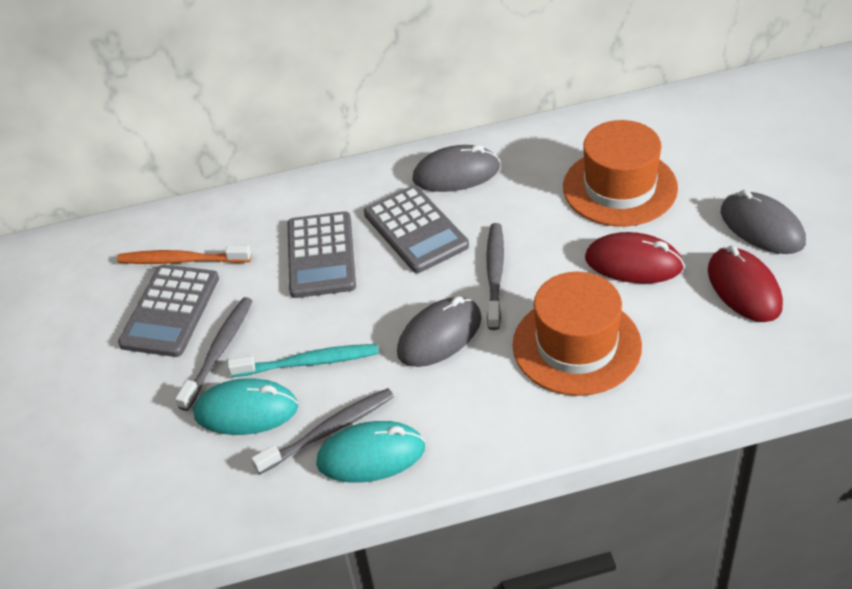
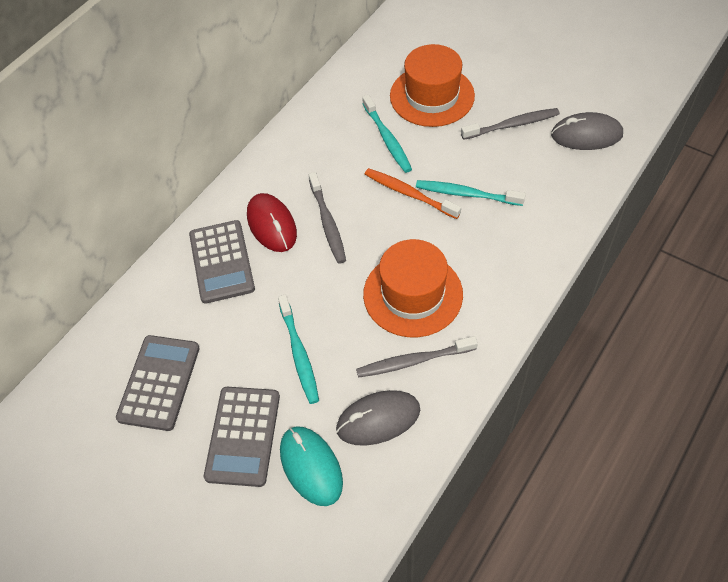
grey mouse: [397,296,482,367] [412,145,500,192] [721,190,806,254] = 3 -> [336,390,420,446] [551,112,623,150] = 2
red mouse: [585,232,684,283] [708,246,783,322] = 2 -> [247,193,297,252] = 1
turquoise mouse: [194,378,298,435] [316,421,425,483] = 2 -> [280,426,343,506] = 1
turquoise toothbrush: [228,344,379,377] = 1 -> [278,295,319,404] [362,95,412,173] [416,180,526,206] = 3

